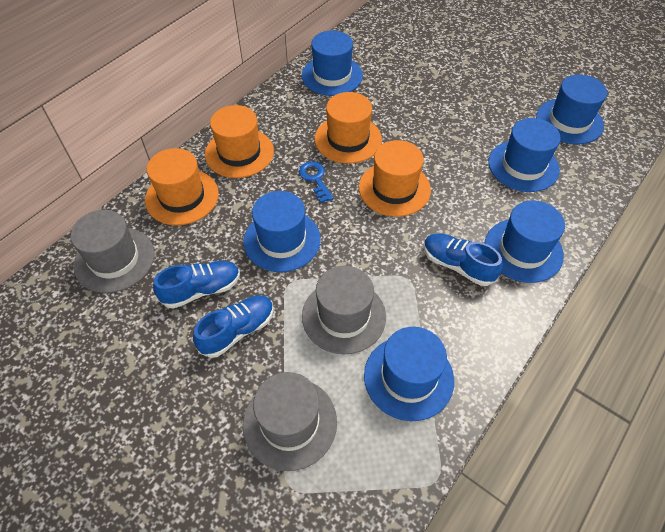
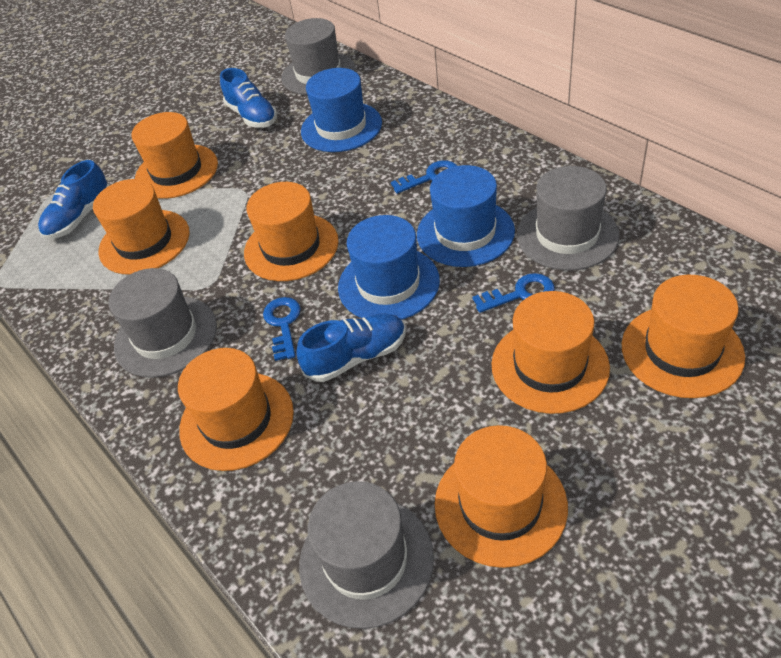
blue hat: [243,191,321,272] [302,31,363,96] [364,327,454,421] [485,201,565,283] [488,118,561,192] [536,75,607,144] = 6 -> [301,68,382,152] [338,215,440,320] [417,165,515,267] = 3
blue key: [299,161,334,203] = 1 -> [263,297,301,361] [391,160,457,194] [473,273,555,313] = 3
grey hat: [71,210,155,293] [243,372,337,471] [302,266,386,354] = 3 -> [109,268,217,378] [281,18,356,95] [299,481,434,629] [517,166,620,270] = 4
orange hat: [145,148,219,225] [205,105,274,178] [315,92,382,164] [359,140,431,217] = 4 -> [93,179,190,275] [132,112,218,199] [178,348,294,471] [244,182,339,281] [435,425,568,568] [491,291,610,414] [622,275,745,398] = 7

